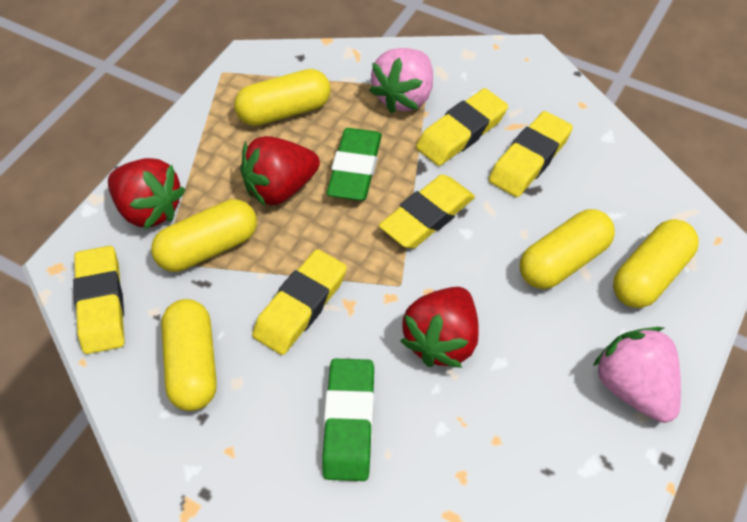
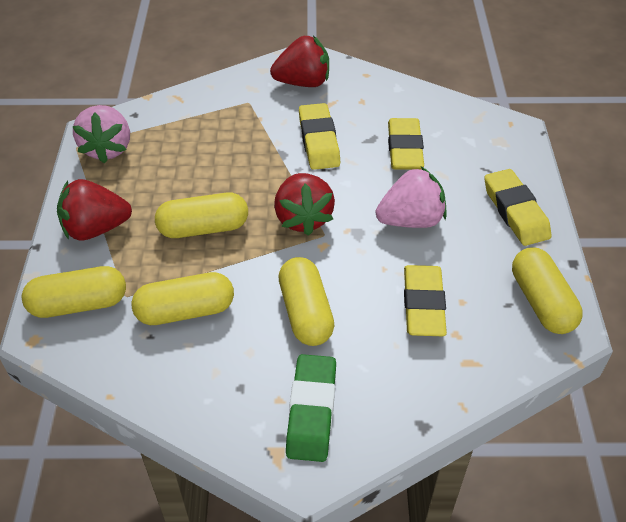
green eraser: [322,359,374,481] [327,128,382,201] = 2 -> [286,354,336,462] = 1
yellow eraser: [73,246,125,354] [252,249,347,355] [379,174,475,249] [416,88,508,166] [489,111,573,197] = 5 -> [299,103,340,170] [388,118,424,170] [404,265,447,336] [484,169,552,246] = 4

